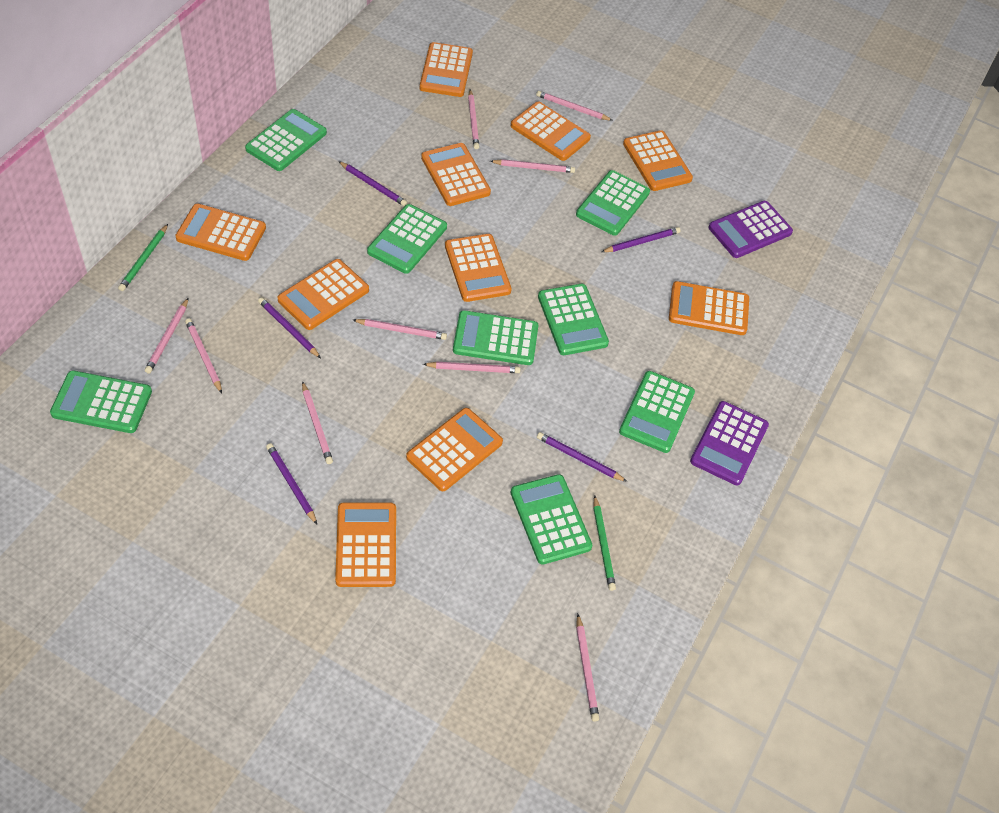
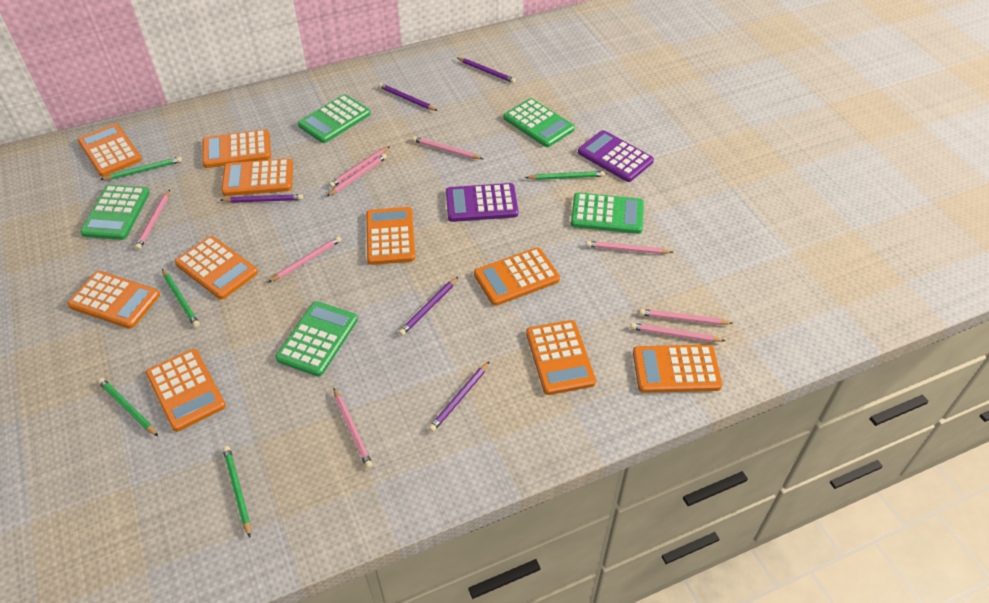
green calculator: [50,370,152,433] [245,109,327,171] [367,204,447,274] [453,310,539,365] [511,474,592,565] [538,284,609,355] [576,170,650,236] [619,371,695,453] = 8 -> [80,185,150,240] [276,301,358,376] [298,94,371,143] [504,98,575,147] [571,192,644,234] = 5
green pencil: [118,224,168,291] [593,495,616,591] = 2 -> [98,378,158,436] [100,157,182,180] [162,269,200,328] [223,446,251,537] [525,171,605,180] = 5

